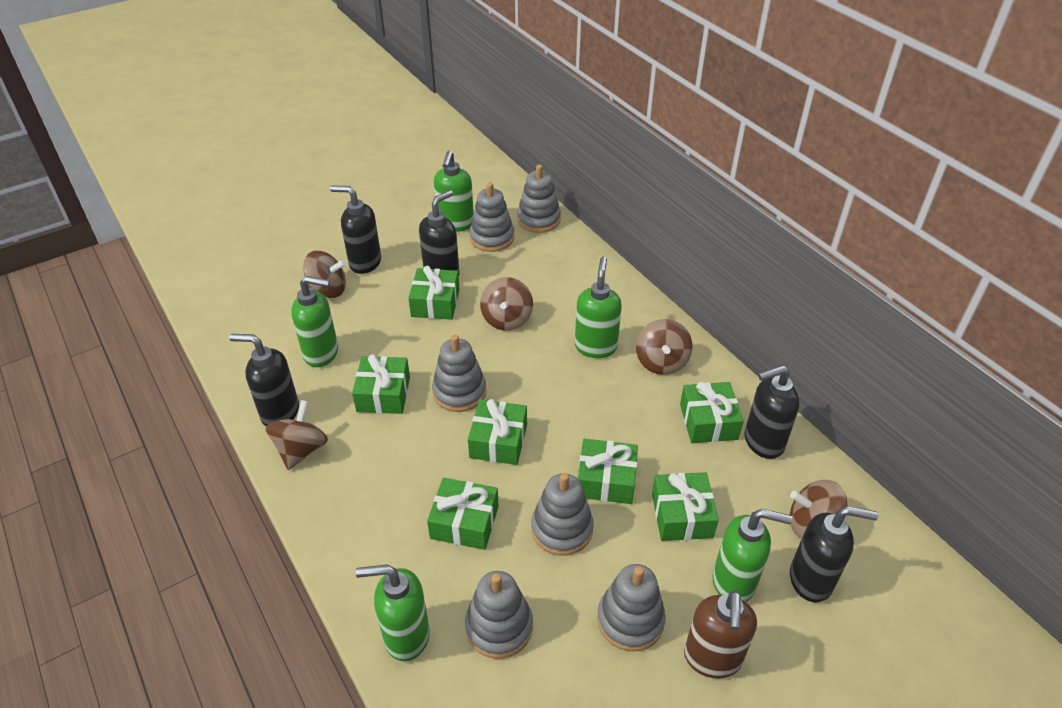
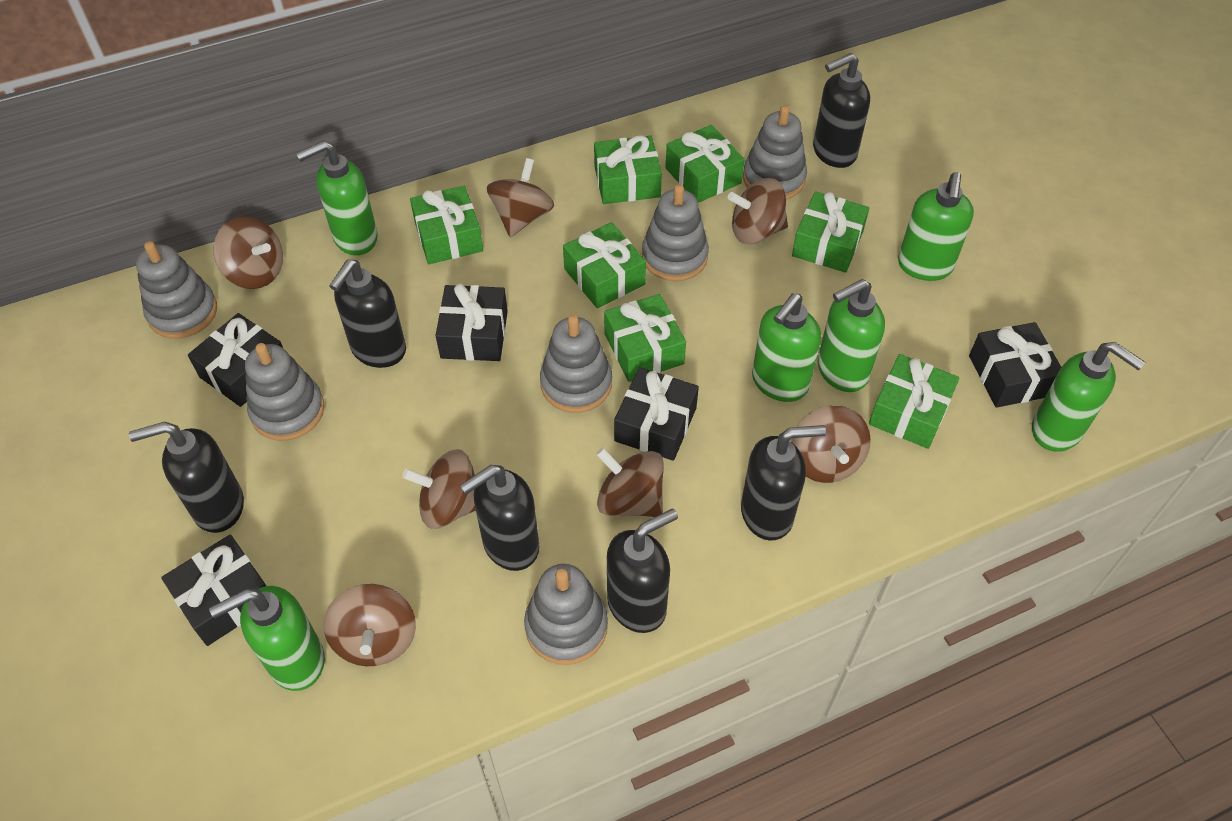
black gift: none = 0 -> [161,535,266,646] [188,313,283,407] [436,284,508,361] [614,367,699,461] [969,322,1061,408] = 5
black soap dispenser: [229,334,299,426] [330,185,381,274] [419,190,460,276] [745,365,799,459] [790,506,878,602] = 5 -> [129,422,244,533] [329,259,406,368] [460,465,539,571] [607,509,678,633] [741,425,826,541] [813,53,870,168] = 6
brown soap dispenser: [684,590,757,678] = 1 -> none = 0
brown spinning top: [265,400,328,470] [303,251,346,298] [480,277,533,331] [636,319,693,375] [790,480,847,539] = 5 -> [213,216,283,289] [323,584,416,666] [402,449,476,529] [487,158,554,237] [596,447,664,517] [728,178,788,244] [791,405,871,483] = 7
green soap dispenser: [291,276,338,367] [356,564,430,661] [434,151,474,232] [575,256,622,358] [713,509,792,602] = 5 -> [209,586,325,691] [296,140,378,255] [752,293,821,402] [818,279,885,392] [898,172,974,281] [1032,342,1145,452] = 6

